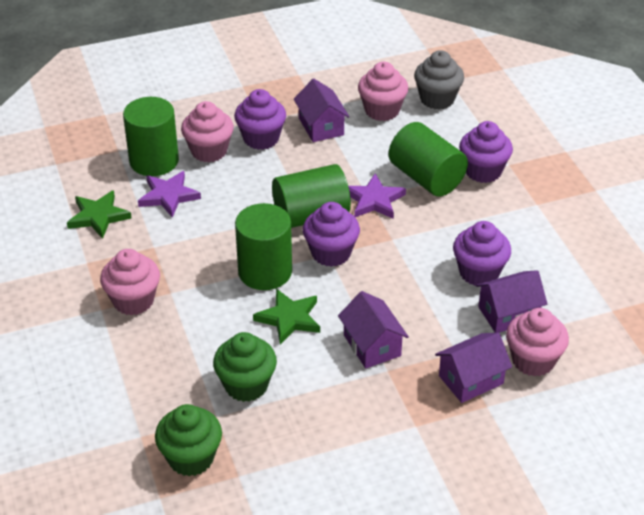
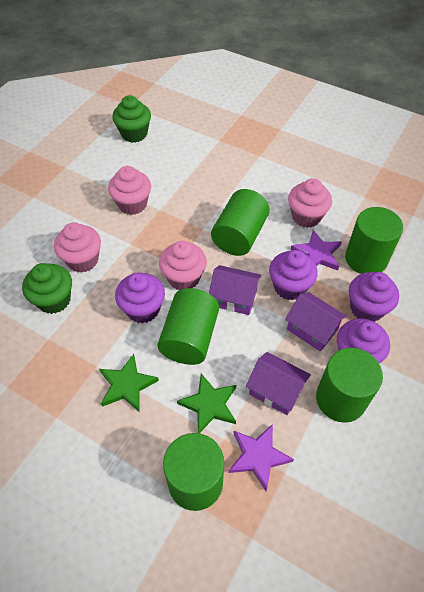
green cylinder: [123,97,179,176] [235,203,292,290] [272,164,351,228] [389,122,468,197] = 4 -> [157,288,219,365] [163,433,224,511] [211,189,270,256] [316,348,383,423] [345,207,403,274] = 5
grey cupcake: [414,50,464,110] = 1 -> none = 0
purple house: [294,79,349,142] [338,291,409,368] [435,333,512,403] [476,270,547,333] = 4 -> [209,265,261,315] [246,352,311,415] [285,292,347,352] = 3

